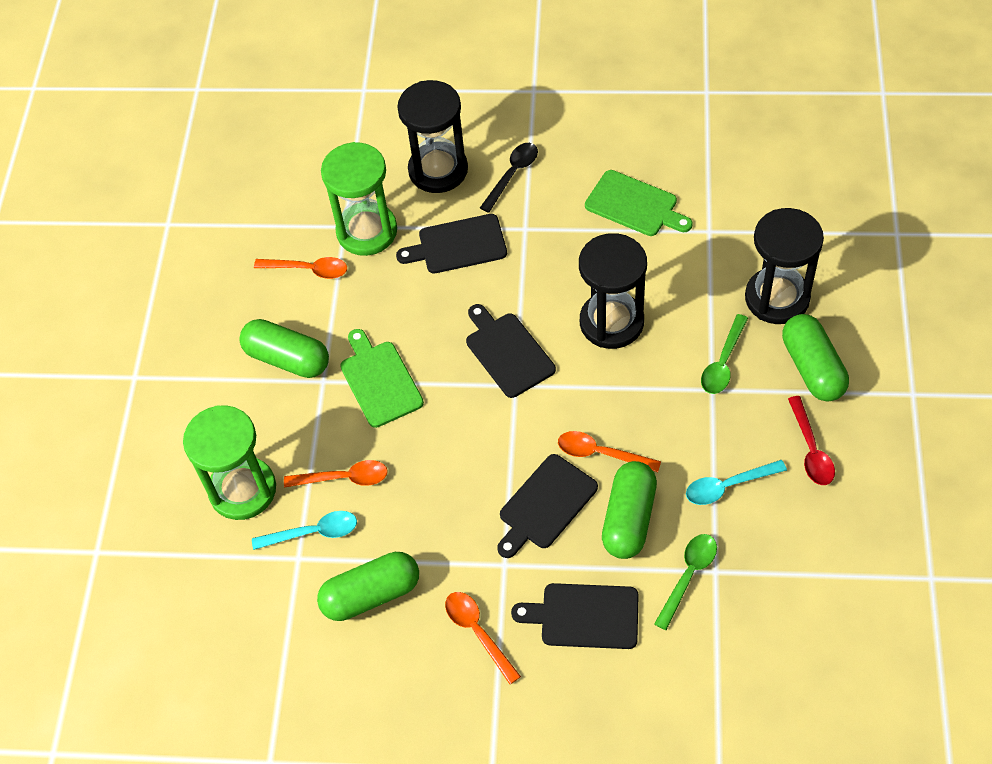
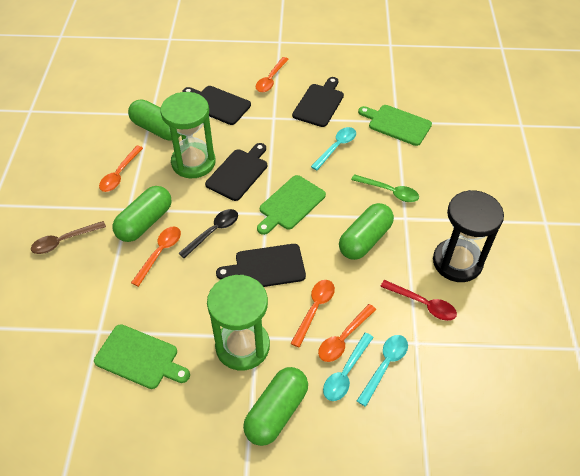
black hourglass: [397,80,468,193] [579,233,647,349] [745,208,824,324] = 3 -> [433,190,504,282] = 1
brown spoon: none = 0 -> [31,221,106,254] = 1
green cutting board: [340,329,424,428] [585,170,693,236] = 2 -> [94,324,190,389] [257,175,326,235] [358,105,432,146] = 3
green spoon: [654,534,717,630] [701,314,748,394] = 2 -> [351,174,419,202] = 1
orange spoon: [254,257,347,279] [284,460,388,488] [445,592,521,684] [558,431,661,472] = 4 -> [99,146,143,192] [131,226,181,287] [256,57,289,92] [290,280,335,348] [318,304,376,362] = 5
turquoise spoon: [252,511,357,550] [686,460,787,505] = 2 -> [311,127,356,170] [323,333,374,401] [357,335,408,407] = 3

